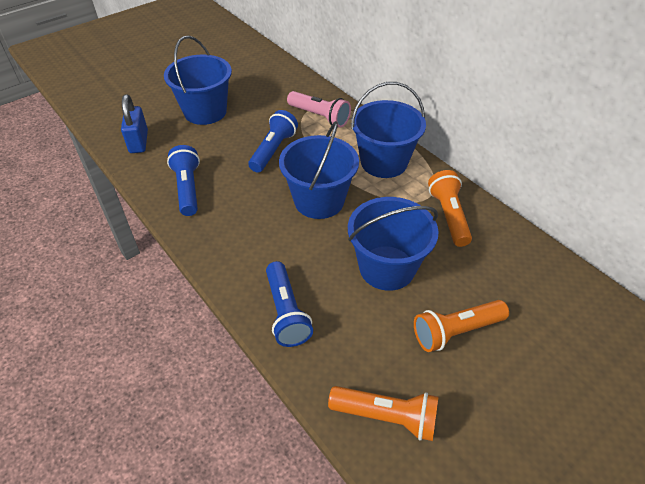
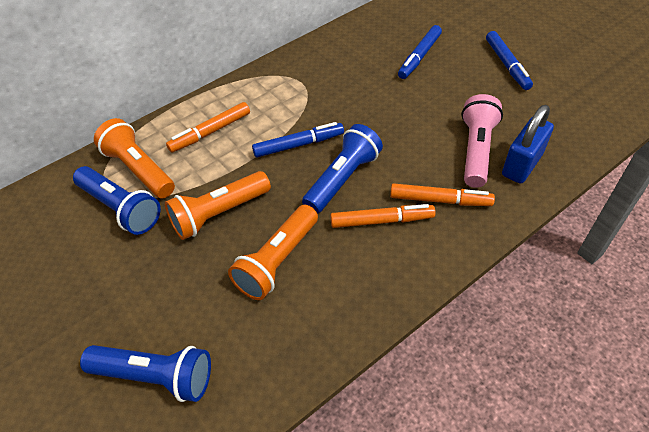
blue bucket: [164,36,232,125] [279,121,359,219] [348,197,439,291] [351,82,426,178] = 4 -> none = 0
blue marker: none = 0 -> [252,122,344,157] [398,25,442,79] [486,31,533,90] = 3
orange marker: none = 0 -> [166,102,250,153] [330,204,436,228] [390,183,495,206] = 3

